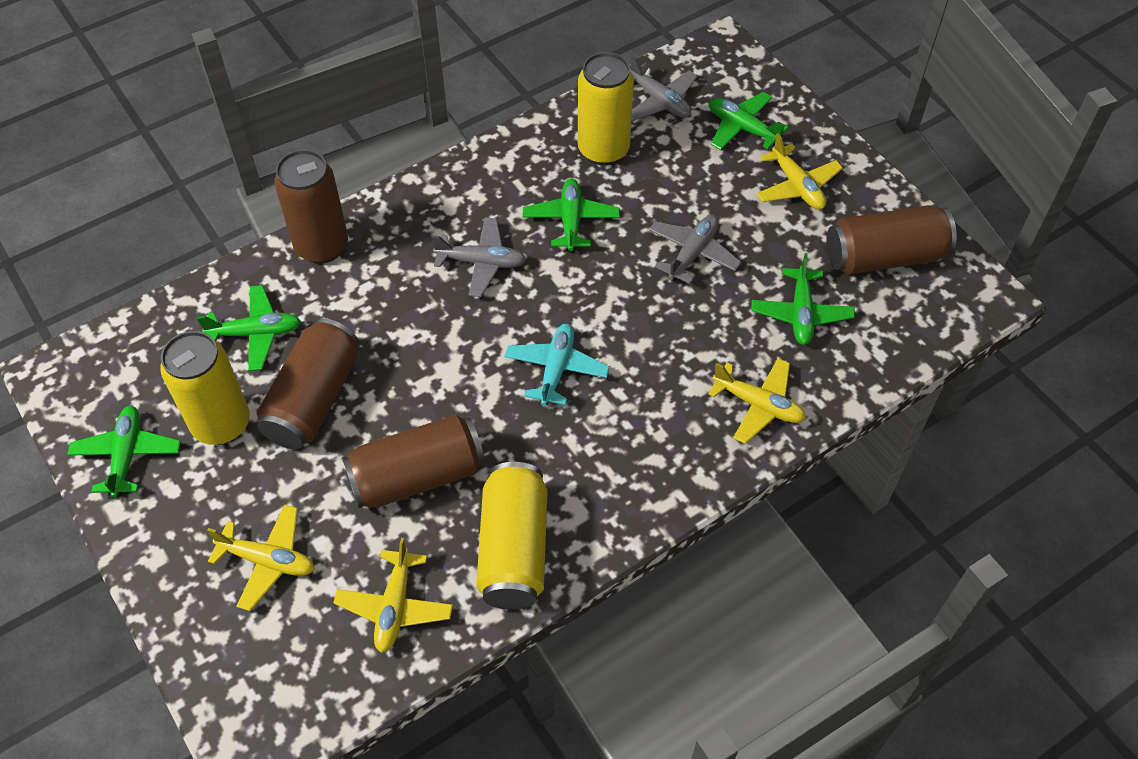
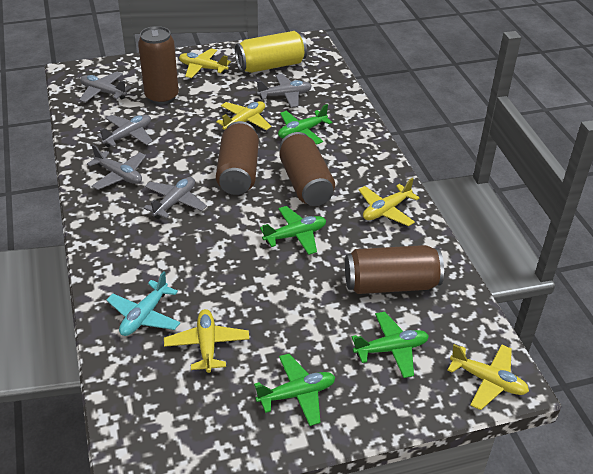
green plane: [67,406,181,498] [197,285,301,371] [523,179,620,252] [709,92,788,150] [752,253,855,345] = 5 -> [254,354,335,426] [260,206,326,255] [278,104,333,145] [351,312,429,378] = 4
grey plane: [431,217,526,297] [630,55,697,121] [649,215,741,284] = 3 -> [79,72,131,103] [87,145,146,190] [97,115,153,147] [143,177,207,219] [257,74,312,108] = 5
yellow can: [160,331,250,445] [476,462,547,610] [578,52,634,165] = 3 -> [235,31,307,73] = 1
yellow plane: [207,504,315,611] [333,538,453,653] [708,358,806,444] [756,133,843,210] = 4 -> [164,309,250,373] [179,48,231,78] [216,101,271,130] [359,178,419,226] [447,344,529,410] = 5

